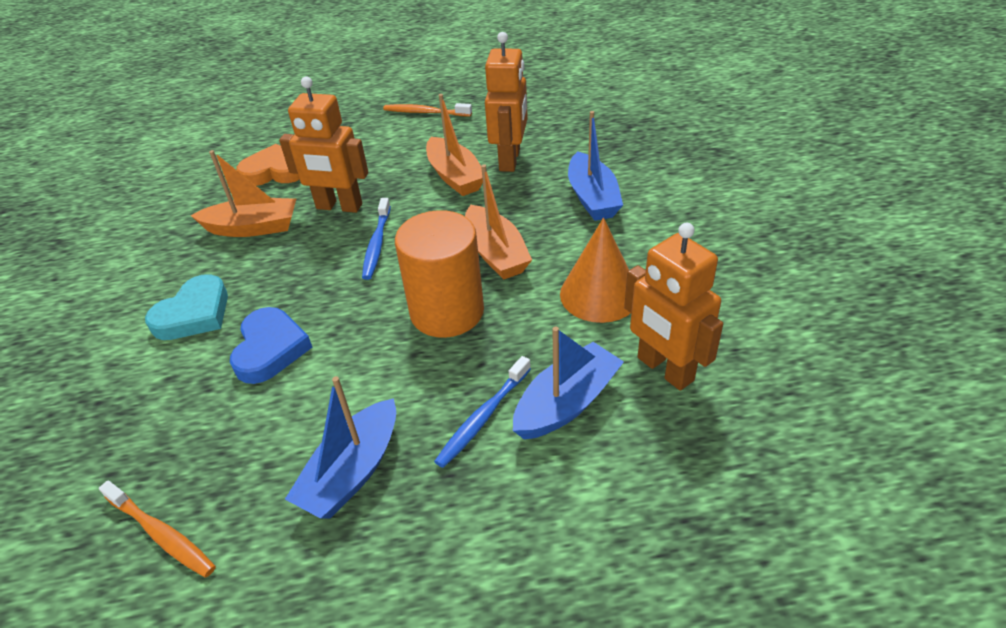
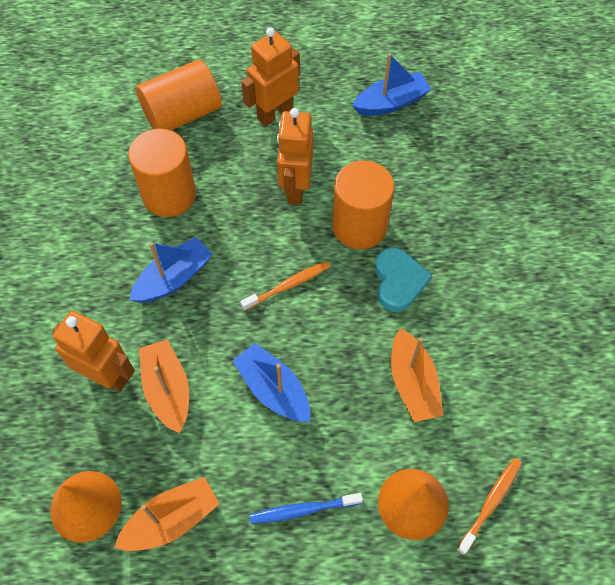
blue heart: [230,307,312,384] = 1 -> none = 0
blue toothbrush: [362,198,391,280] [434,356,531,468] = 2 -> [250,493,363,524] = 1
orange cone: [560,218,631,323] = 1 -> [50,471,122,543] [378,469,448,540] = 2
orange cylinder: [395,210,484,338] = 1 -> [128,129,196,217] [136,60,222,130] [332,160,394,249] = 3
orange heart: [236,144,300,186] = 1 -> none = 0

